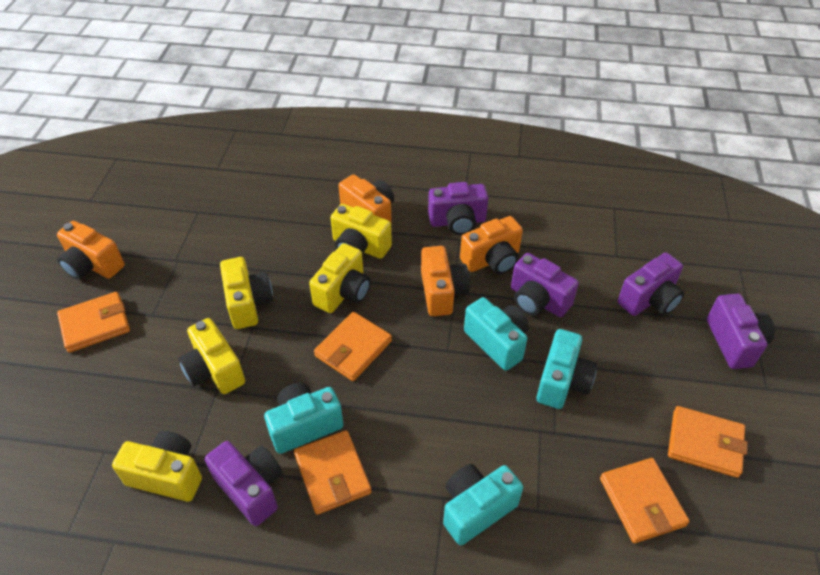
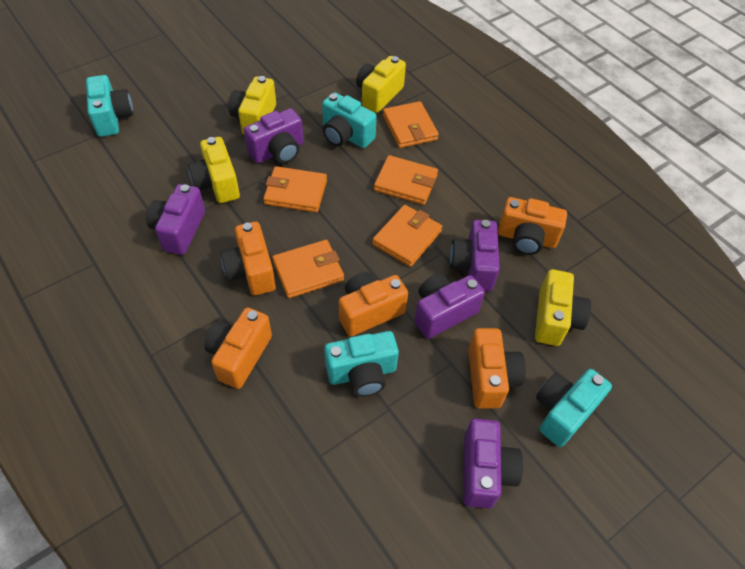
orange camera: [57,221,125,280] [338,174,394,223] [421,246,470,316] [460,216,523,274] = 4 -> [205,308,272,389] [221,222,276,295] [339,272,408,337] [468,328,526,409] [498,197,567,255] = 5
yellow camera: [112,431,202,502] [178,318,245,394] [220,257,273,329] [309,243,371,313] [331,204,392,259] = 5 -> [188,137,240,203] [229,76,276,135] [356,56,406,113] [535,269,591,346] = 4

